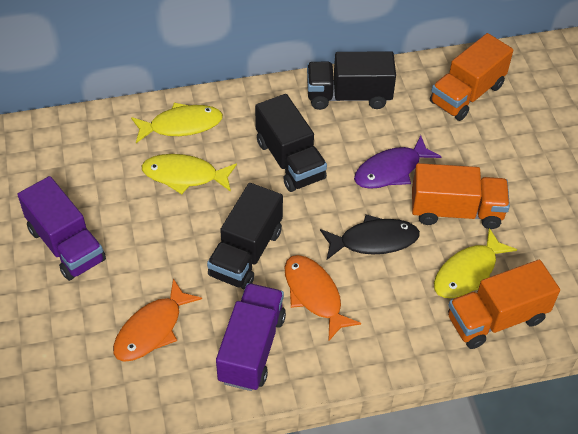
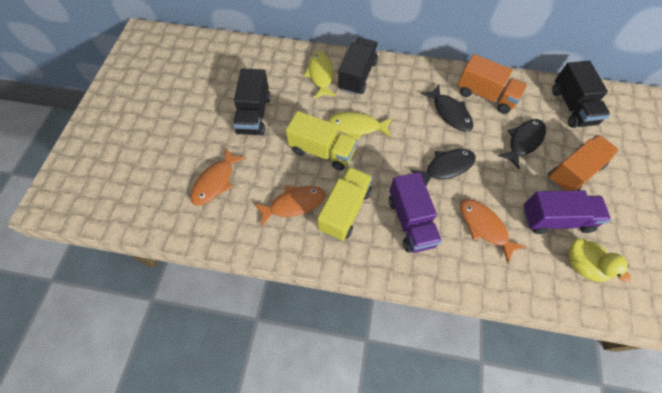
black fish: [320,214,420,260] = 1 -> [410,149,476,186] [421,85,473,132] [497,119,546,169] = 3
orange fish: [113,279,202,362] [284,255,361,342] = 2 -> [190,147,246,206] [254,186,326,227] [460,199,527,263] = 3
orange truck: [412,163,510,229] [430,33,513,121] [448,260,560,349] = 3 -> [457,54,527,114] [548,135,619,191] = 2
purple fish: [354,135,442,189] = 1 -> none = 0
yellow duck: none = 0 -> [569,238,631,283] = 1
yellow fish: [131,103,223,143] [142,154,237,194] [434,228,517,298] = 3 -> [304,52,337,99] [328,112,392,140] = 2
yellow truck: none = 0 -> [286,111,357,170] [317,167,372,241] = 2

